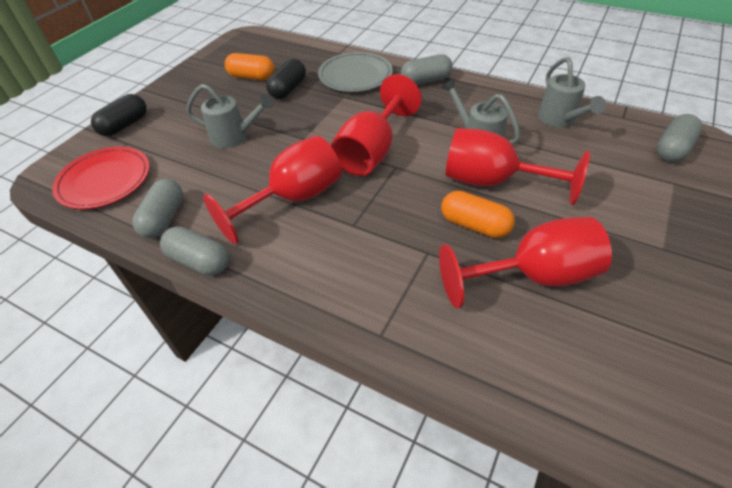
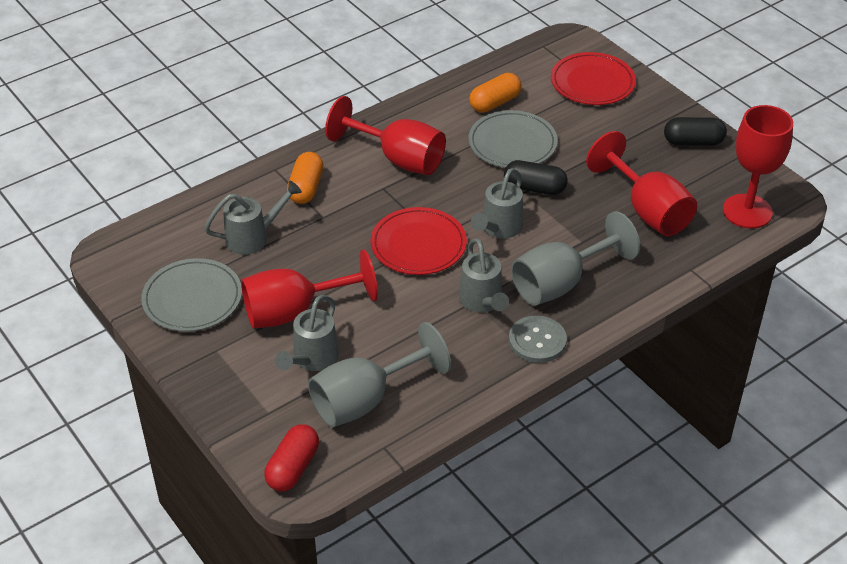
grey button: none = 0 -> [509,316,567,363] = 1
grey capsule: [132,179,183,238] [160,226,229,276] [401,54,453,85] [657,114,702,162] = 4 -> none = 0
grey goblet: none = 0 -> [308,322,451,428] [511,211,640,306] = 2
grey plate: [318,52,393,92] = 1 -> [141,258,242,332] [468,110,558,168] = 2
grey watering can: [186,84,274,148] [441,78,520,144] [538,57,606,128] = 3 -> [204,181,302,255] [275,295,339,371] [459,238,509,313] [471,168,523,239] = 4
red capsule: none = 0 -> [264,424,319,491] = 1
red plate: [52,147,150,209] = 1 -> [371,207,467,275] [551,52,636,105] = 2

